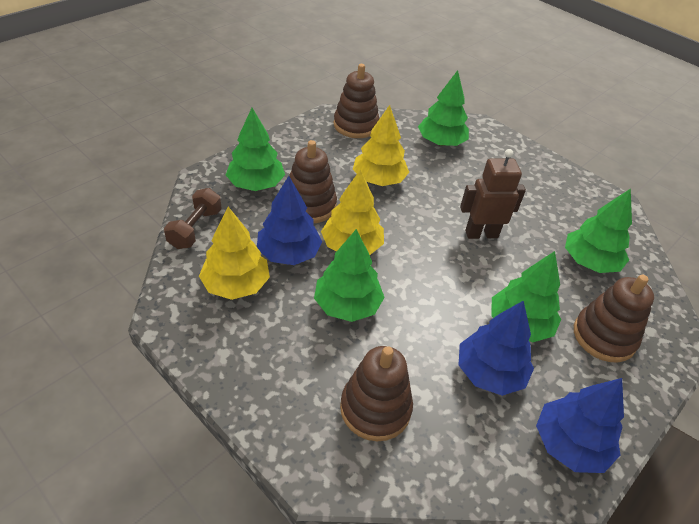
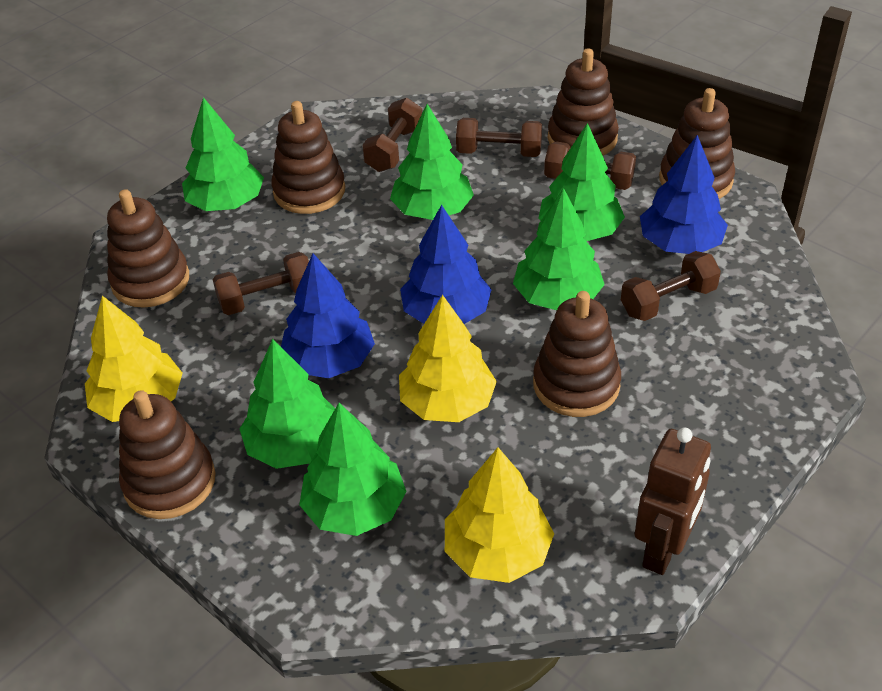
brown dumbbell: [164,188,222,249] = 1 -> [213,252,309,315] [362,98,422,172] [456,118,542,157] [544,142,636,190] [621,251,721,321] = 5
brown stacking toy: [289,140,337,223] [333,64,379,138] [340,346,413,441] [574,274,654,363] = 4 -> [107,189,189,308] [119,390,216,519] [271,101,345,214] [533,291,621,417] [548,48,619,156] [659,88,735,199] = 6
green tree: [226,108,285,191] [314,229,385,322] [418,70,469,146] [492,251,561,342] [565,188,632,273] = 5 -> [182,97,264,211] [239,339,335,469] [299,403,407,536] [390,104,474,220] [513,188,605,310] [538,123,625,241] = 6

